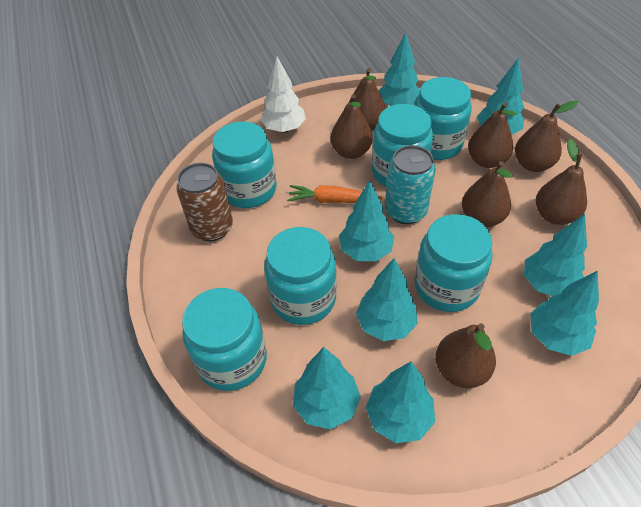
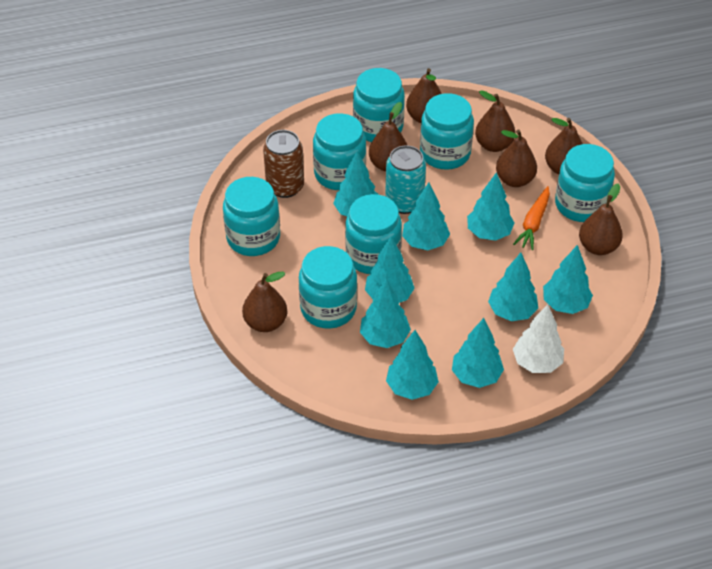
turquoise jar: [182,288,267,391] [212,121,276,208] [264,227,337,325] [372,104,433,187] [414,77,472,160] [414,214,492,312] = 6 -> [223,177,280,256] [299,246,357,329] [313,113,366,190] [345,194,402,274] [353,68,405,142] [420,93,474,170] [555,144,615,222] = 7
turquoise tree: [293,347,361,429] [339,180,394,261] [356,258,418,341] [366,361,435,443] [379,33,420,106] [477,58,524,135] [524,214,587,296] [530,271,599,356] = 8 -> [333,152,378,216] [360,278,411,348] [365,237,414,303] [386,330,439,400] [402,182,450,250] [452,318,504,388] [467,172,514,241] [488,253,538,321] [543,245,593,314] = 9

